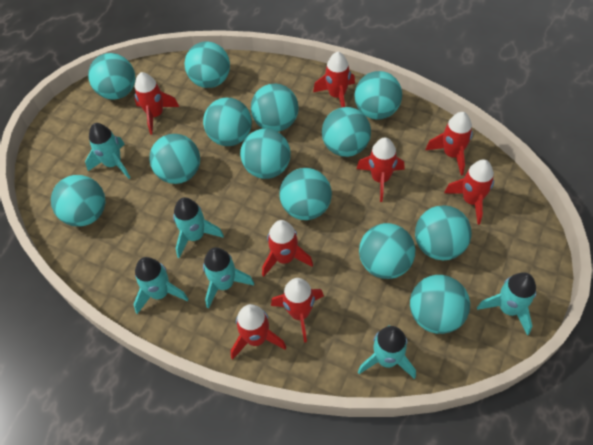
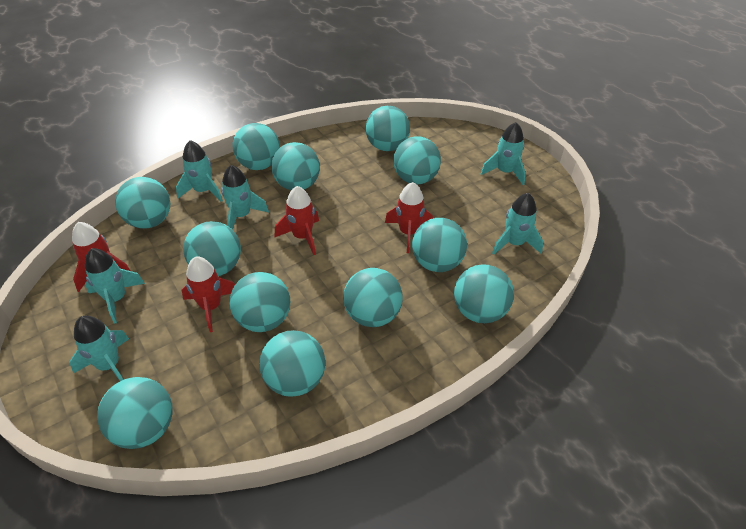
red rocket: [135,72,179,135] [231,304,286,360] [262,220,313,277] [271,278,324,343] [313,52,355,107] [357,137,404,202] [426,112,473,176] [444,159,494,225] = 8 -> [72,222,130,292] [182,256,235,332] [275,186,319,255] [385,182,433,253] = 4
turquoise ball: [51,175,105,227] [88,53,135,99] [149,134,200,184] [184,41,230,88] [203,98,252,146] [240,128,291,179] [251,84,299,132] [279,168,332,220] [322,107,371,157] [354,71,402,120] [359,223,415,279] [410,275,470,334] [415,205,472,260] = 13 -> [97,377,173,449] [115,177,171,229] [183,221,241,276] [229,272,290,332] [232,123,280,170] [259,330,325,397] [271,142,320,190] [343,268,403,327] [366,106,410,151] [393,137,441,184] [412,218,467,272] [454,264,514,323] = 12

